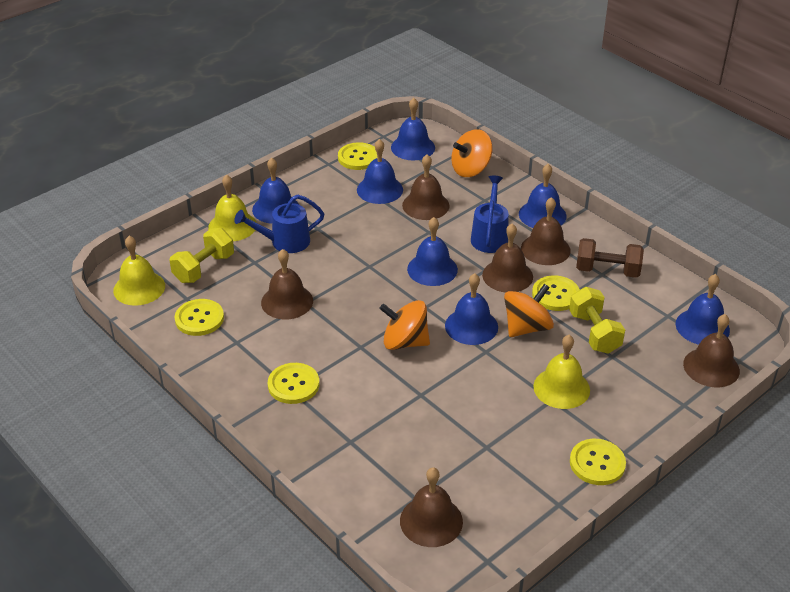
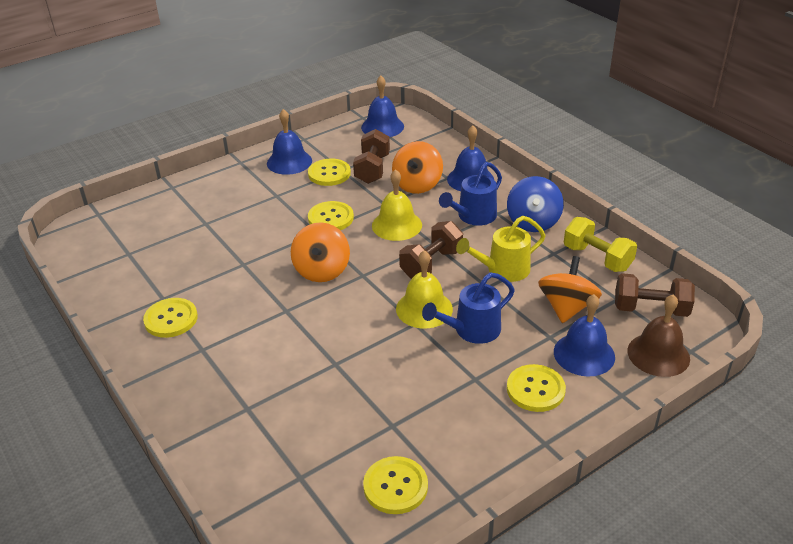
blue bell: [252,158,298,224] [357,139,403,204] [391,98,435,160] [407,217,458,286] [445,273,498,345] [519,164,566,228] [676,274,730,345] = 7 -> [267,109,312,175] [361,76,404,137] [447,125,494,191] [554,294,615,377] = 4
blue spinning top: none = 0 -> [507,176,564,232] = 1
brown bell: [261,249,313,320] [400,467,463,547] [402,154,450,220] [482,223,533,292] [521,197,570,265] [683,314,740,387] = 6 -> [628,294,690,377] = 1
brown dumbbell: [576,238,644,278] = 1 -> [353,129,390,184] [399,221,463,279] [615,273,695,317] = 3
yellow bell: [113,236,165,306] [208,175,256,241] [533,335,590,409] = 3 -> [372,169,422,241] [396,250,453,328] = 2
yellow dumbbell: [169,228,234,283] [569,287,625,354] = 2 -> [564,217,637,272] = 1
yellow watering can: none = 0 -> [456,216,546,282] = 1

